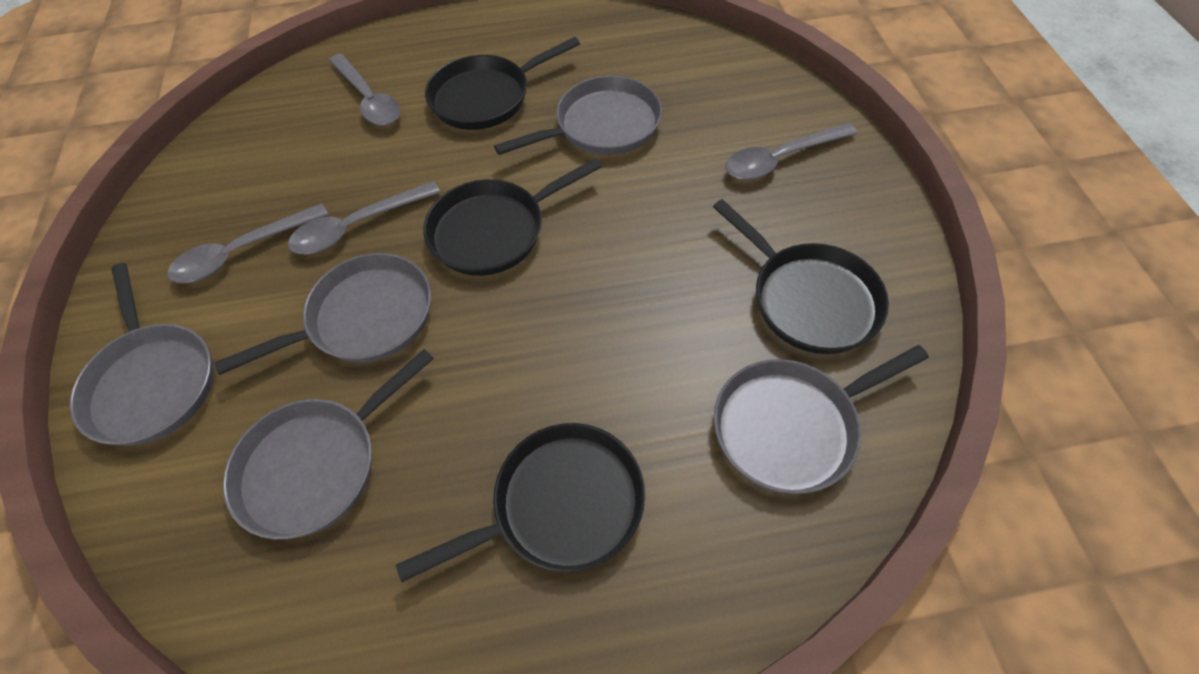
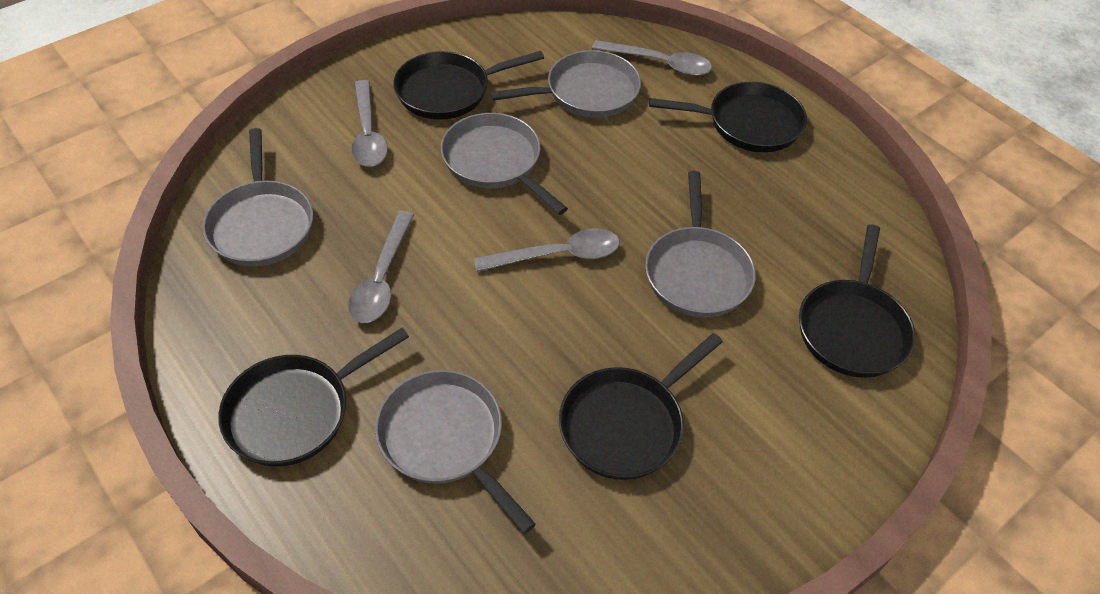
black pan: [396,423,645,582] [423,158,602,276] [425,37,580,130] [713,199,889,354] = 4 -> [218,328,409,467] [393,51,544,120] [559,333,723,480] [649,82,807,152] [799,224,915,378] = 5

